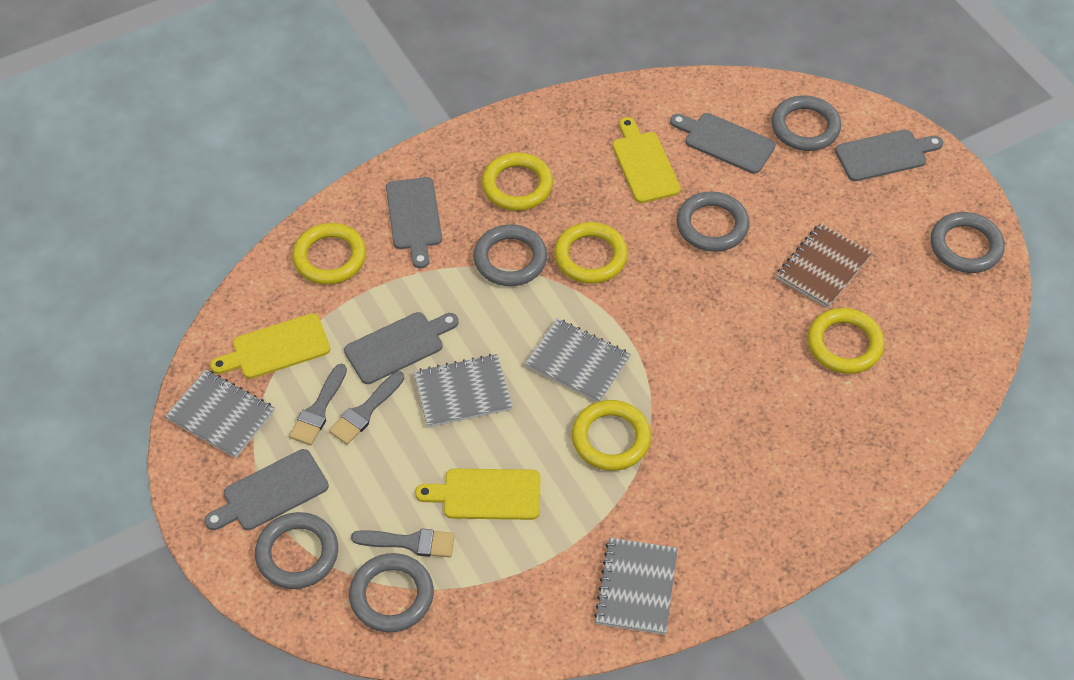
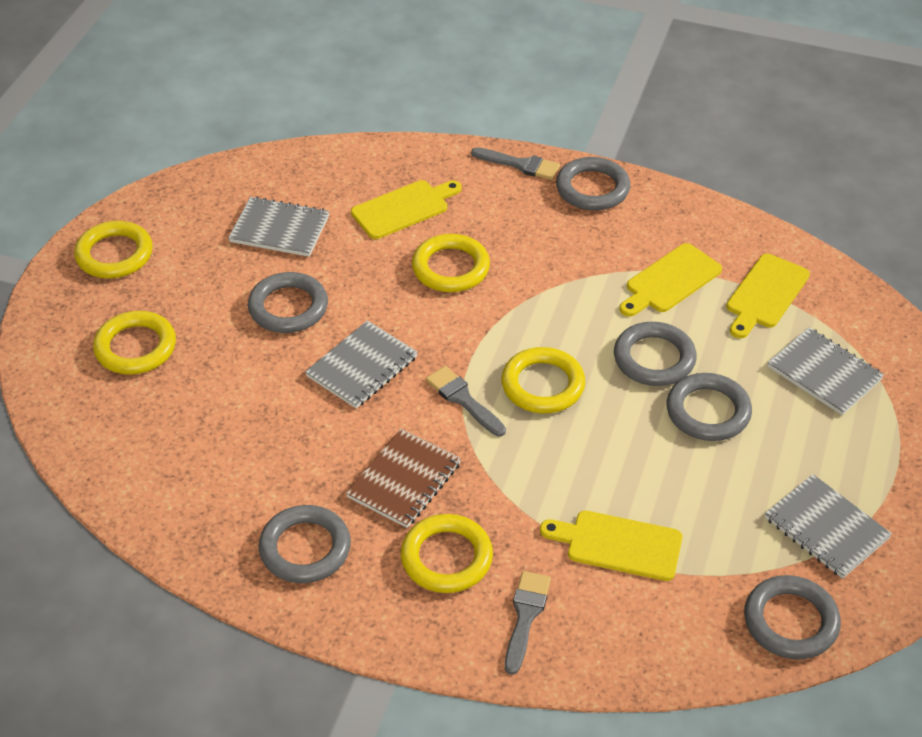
grey cutting board: [204,449,329,530] [344,312,459,384] [386,177,442,268] [670,113,776,174] [835,130,944,181] = 5 -> none = 0
yellow cutting board: [210,313,330,379] [415,469,540,520] [612,117,681,203] = 3 -> [351,180,462,239] [540,511,682,581] [620,243,722,317] [726,254,810,338] = 4

